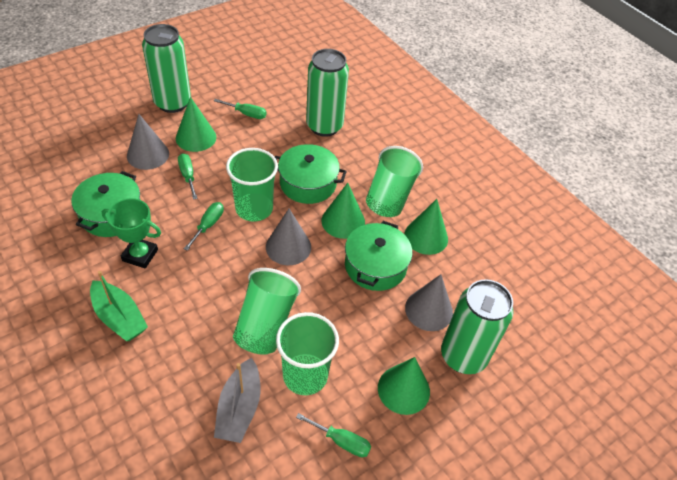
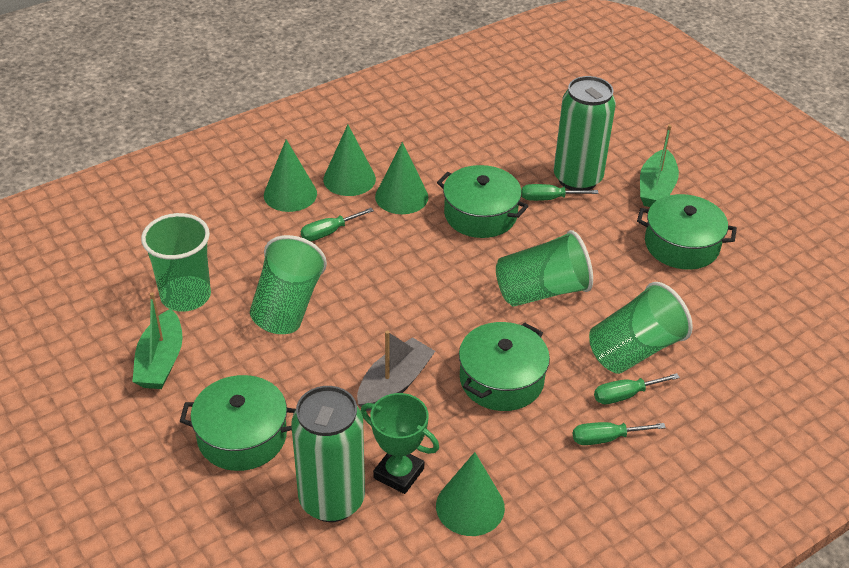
green boat: [90,271,148,341] = 1 -> [132,292,183,389] [640,125,679,207] = 2
green can: [142,24,191,113] [306,49,349,137] [441,279,513,374] = 3 -> [291,386,365,522] [554,76,616,190] = 2
green pot: [71,171,140,237] [275,144,347,204] [345,221,412,291] = 3 -> [180,375,296,471] [437,165,528,238] [459,322,550,411] [637,194,737,270] = 4
grey cone: [127,114,169,170] [266,209,311,265] [405,274,453,331] = 3 -> none = 0

